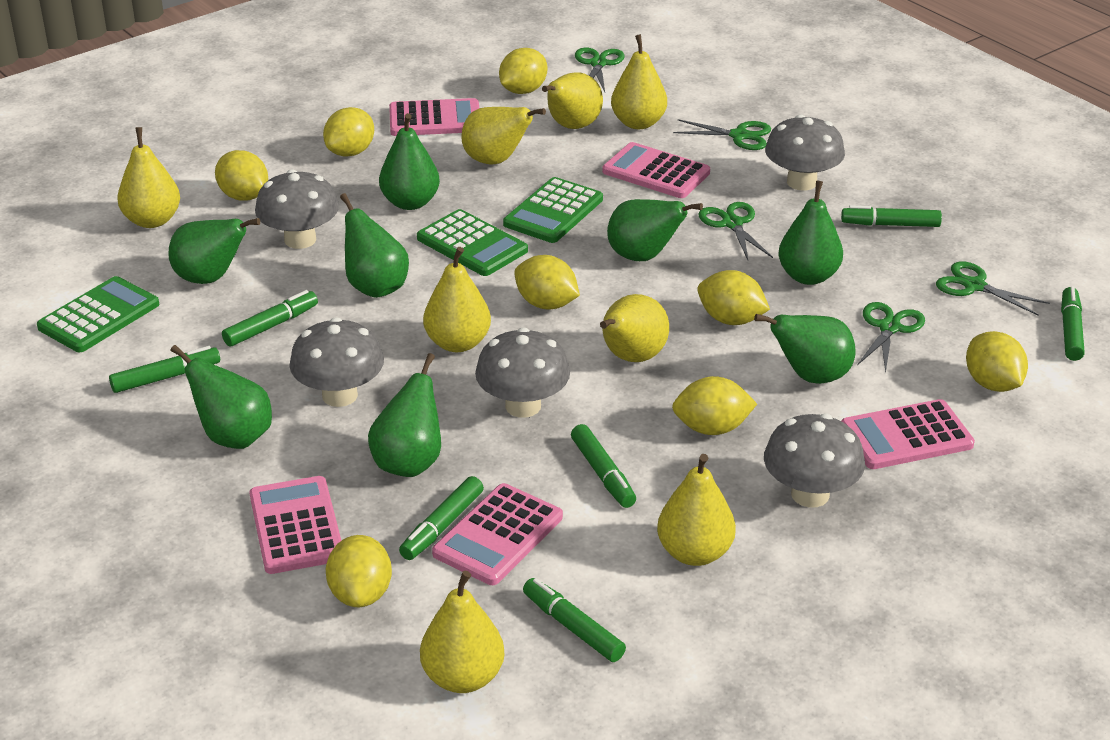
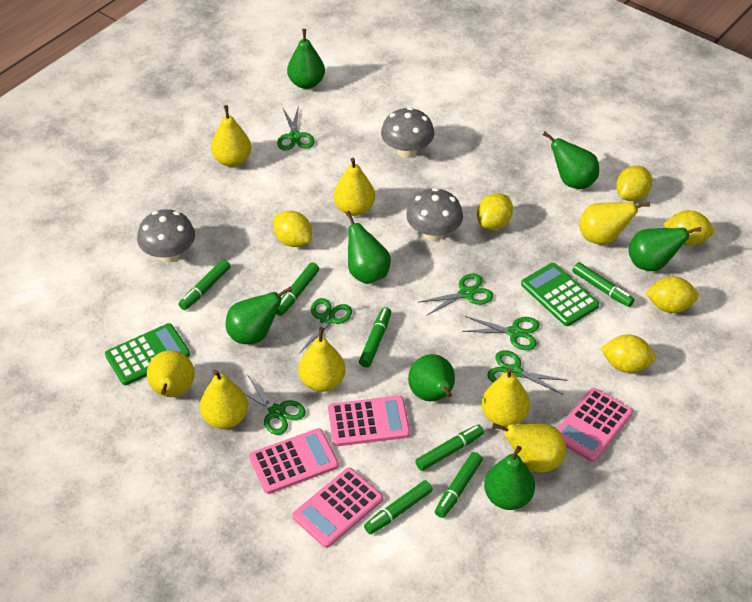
green calculator: [37,276,159,352] [417,209,528,276] [503,177,603,243] = 3 -> [105,323,190,385] [521,263,599,326] = 2
green pear: [169,218,260,284] [171,345,272,449] [340,193,409,298] [368,353,441,477] [379,113,440,210] [607,199,703,261] [754,314,856,384] [778,180,843,285] = 8 -> [226,287,292,344] [287,29,325,89] [345,211,391,284] [408,354,455,401] [484,446,535,510] [543,132,599,189] [628,227,702,271] = 7
green scissors: [575,48,625,92] [673,119,771,150] [698,202,773,260] [857,302,925,373] [936,262,1050,316] = 5 -> [242,376,306,435] [277,105,315,151] [299,298,352,354] [417,273,493,316] [462,316,540,350] [487,350,569,394] = 6
grey mushroom: [255,169,339,249] [289,317,384,407] [475,327,570,418] [764,414,865,507] [765,114,845,191] = 5 -> [137,209,195,263] [381,107,434,158] [406,188,463,241] = 3
pink calculator: [249,476,342,574] [389,98,479,136] [432,483,563,585] [602,142,710,198] [841,399,975,469] = 5 -> [249,428,339,494] [292,468,383,548] [328,396,410,446] [557,388,633,462] = 4
yellow lemon: [215,150,268,201] [323,107,374,157] [326,535,392,607] [499,48,547,94] [515,255,580,309] [672,376,757,435] [697,270,770,325] [966,331,1028,392] = 8 -> [273,211,312,247] [477,193,513,230] [600,335,656,373] [616,165,652,201] [645,276,699,313] [663,210,715,245] = 6

